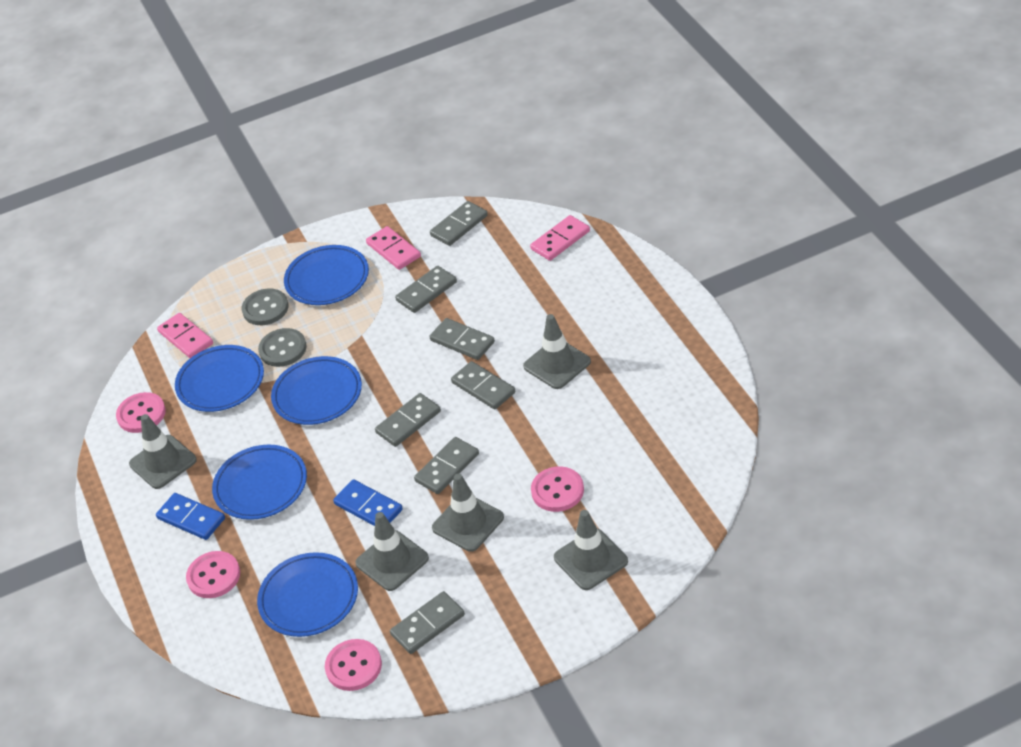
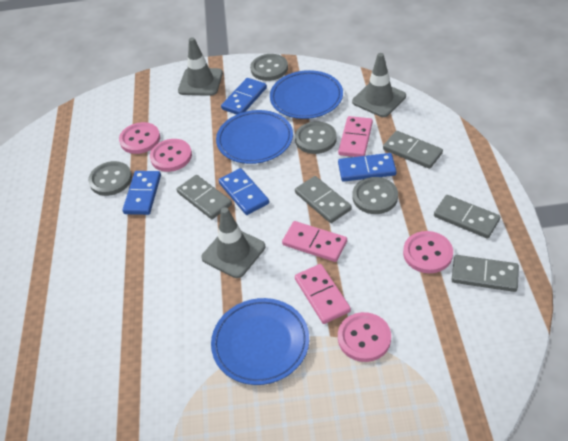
blue domino: [156,493,225,540] [333,479,403,526] = 2 -> [123,171,161,215] [219,168,269,215] [221,78,267,115] [338,153,397,182] = 4
blue plate: [175,345,264,412] [212,445,307,520] [257,552,358,637] [271,356,362,425] [284,245,369,305] = 5 -> [211,298,309,385] [216,110,293,164] [270,70,343,119] = 3
grey button: [241,288,289,325] [258,328,307,367] = 2 -> [88,161,132,196] [250,54,288,81] [295,121,337,154] [353,177,398,214] = 4
grey domino: [375,393,441,447] [390,591,465,654] [395,266,457,313] [414,437,479,494] [430,201,488,246] [430,318,495,360] [451,361,515,409] = 7 -> [177,175,232,219] [295,176,352,223] [383,131,443,169] [434,195,500,239] [451,255,519,292] = 5
grey traffic cone: [129,414,197,489] [355,512,429,591] [432,474,504,552] [523,314,591,389] [554,510,628,590] = 5 -> [178,37,223,96] [201,207,265,278] [352,53,406,117] = 3

